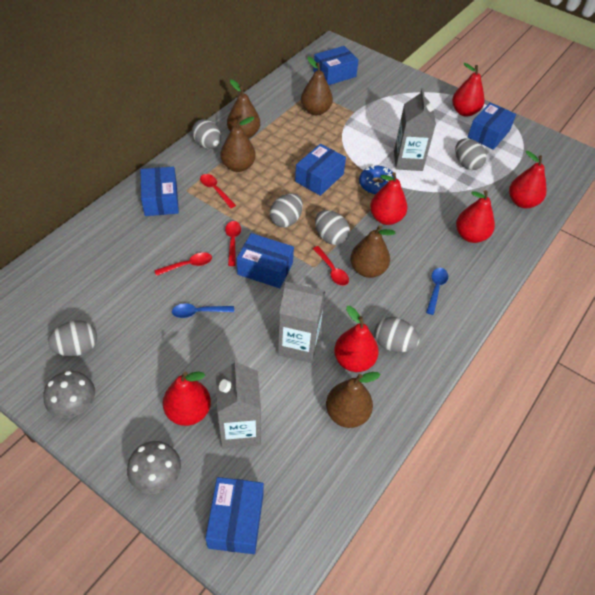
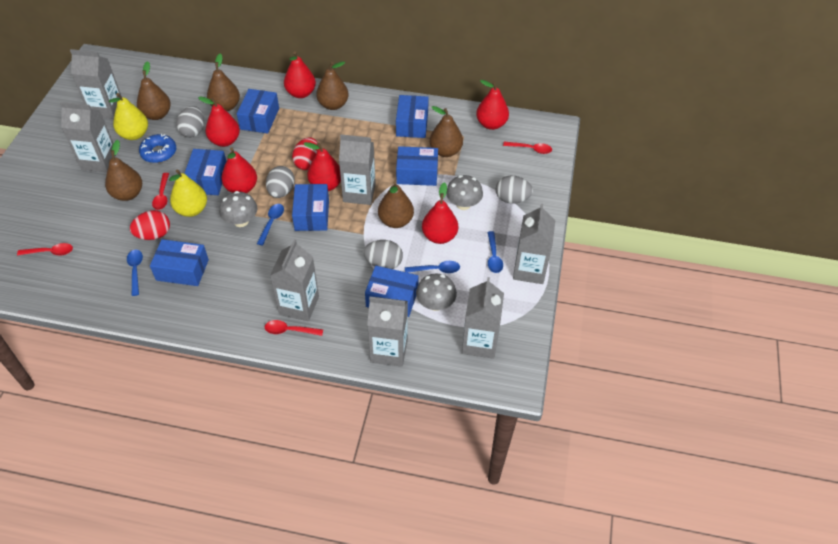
blue box: [141,167,179,216] [205,477,264,554] [237,233,294,288] [295,144,346,196] [313,46,359,85] [468,103,516,150] = 6 -> [150,239,209,286] [184,149,226,195] [237,89,279,133] [292,184,329,231] [365,266,419,317] [396,95,429,138] [396,146,438,186] = 7
blue spoon: [172,304,234,318] [426,268,448,315] = 2 -> [127,250,143,296] [257,204,284,246] [405,261,460,273] [488,231,503,273] = 4
brown pear: [221,117,256,172] [227,79,260,138] [301,57,333,115] [326,372,381,428] [350,225,396,278] = 5 -> [105,140,142,201] [137,61,171,120] [207,54,240,111] [316,61,349,110] [378,181,414,228] [430,106,463,157] = 6
grey carton: [216,358,261,448] [278,282,325,363] [394,88,436,171] = 3 -> [60,102,116,172] [70,49,122,119] [270,239,319,321] [339,134,376,205] [367,297,408,367] [462,277,504,359] [513,203,555,284] = 7
grey egg: [47,320,97,356] [192,119,221,149] [270,193,303,228] [315,210,350,245] [374,317,420,352] [455,138,487,170] = 6 -> [176,106,204,138] [266,166,295,198] [363,240,403,269] [496,176,533,204] = 4
grey mushroom: [43,371,95,418] [127,441,181,494] = 2 -> [219,191,257,227] [416,274,457,311] [446,175,483,210] = 3
red egg: none = 0 -> [130,210,170,240] [292,137,319,170] = 2
yellow pear: none = 0 -> [109,93,148,140] [169,169,207,217] = 2

